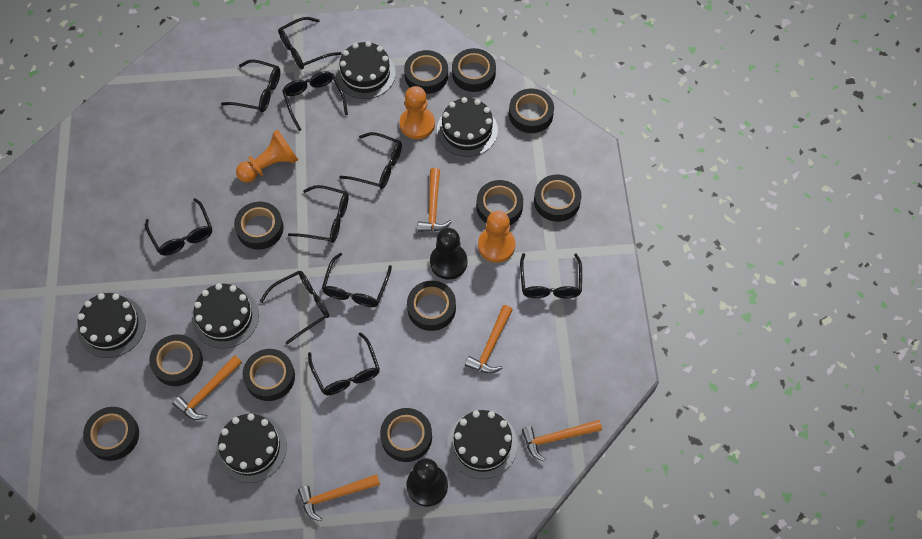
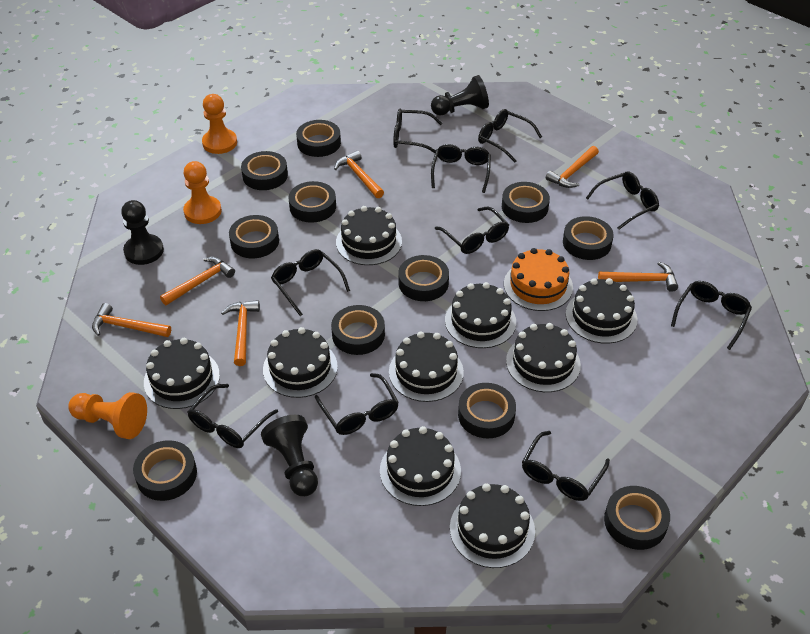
black cake: [78,293,146,358] [192,283,259,349] [216,413,287,483] [336,41,396,99] [437,97,498,157] [447,410,518,479] = 6 -> [144,338,220,409] [263,327,338,398] [336,206,402,265] [380,426,461,506] [389,331,464,402] [445,282,516,348] [450,483,535,568] [506,323,581,392] [566,278,637,344] = 9
black pawn: [407,458,448,506] [430,228,468,280] = 2 -> [121,200,164,265] [261,415,318,496] [431,75,489,115] = 3
orange cake: none = 0 -> [504,248,573,311] = 1
orange hammer: [172,355,242,420] [298,474,380,521] [417,168,452,232] [465,305,513,374] [522,420,602,461] = 5 -> [92,303,171,337] [160,257,235,305] [221,300,260,366] [334,151,384,198] [546,146,599,188] [598,262,678,292] = 6

